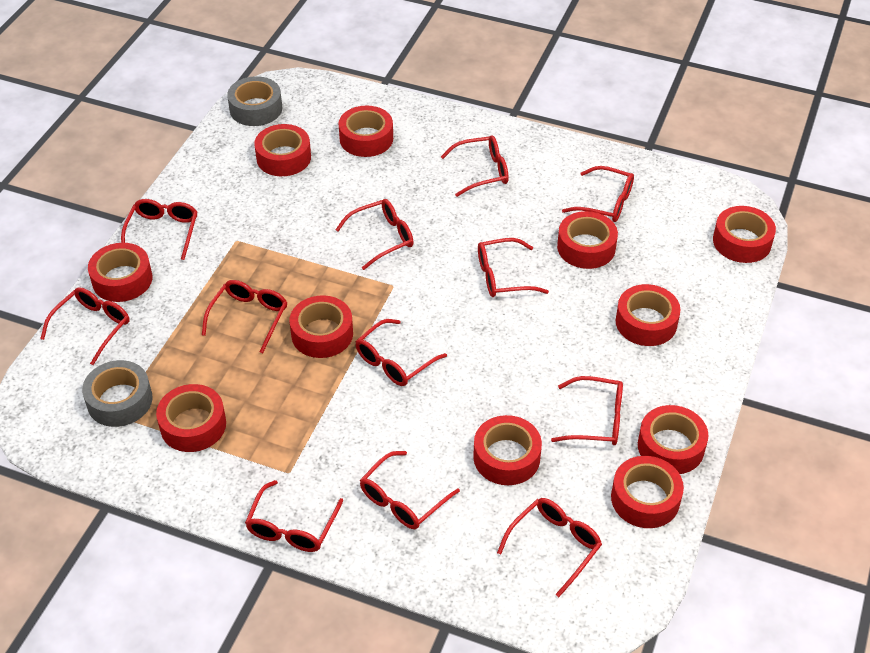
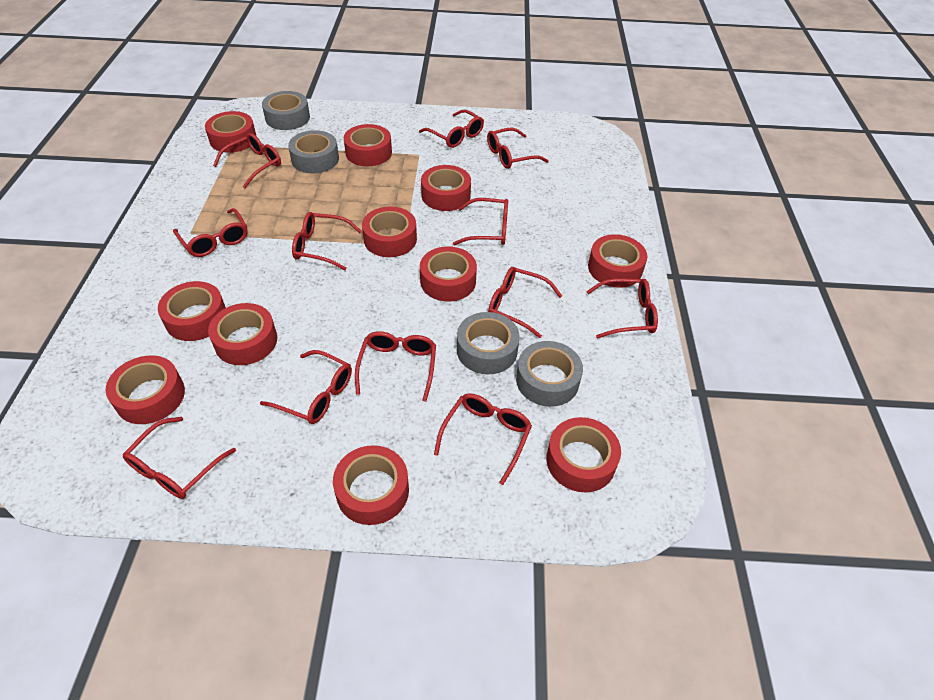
grey tape: [82,360,153,427] [227,76,282,126] = 2 -> [262,91,310,130] [288,130,339,173] [457,312,520,374] [516,341,583,407] = 4

